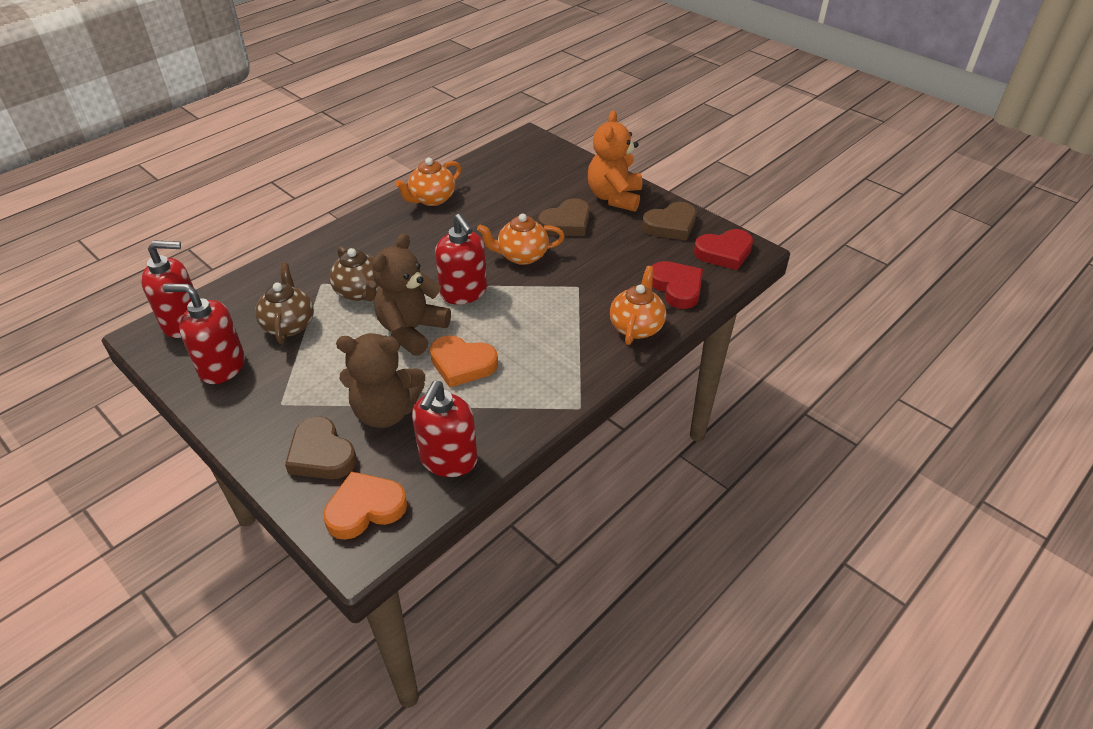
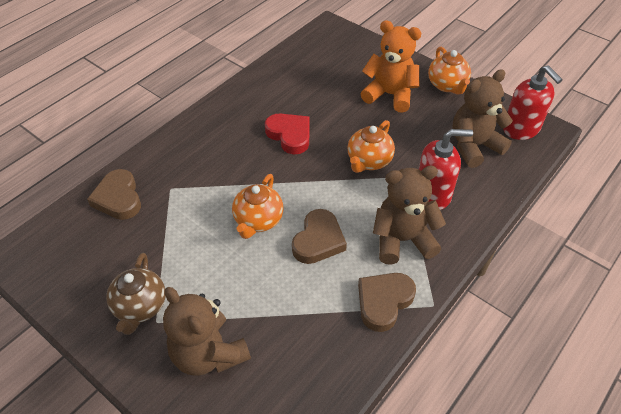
brown teapot: [255,263,314,344] [329,246,379,302] = 2 -> [106,253,165,335] = 1
brown teddy bear: [336,333,425,428] [372,233,451,356] = 2 -> [163,287,251,376] [373,166,446,265] [452,69,513,168] = 3
orange heart: [323,471,407,540] [430,335,498,388] = 2 -> none = 0
red heart: [652,261,703,309] [694,229,753,270] = 2 -> [265,114,309,154] = 1
red soap dispenser: [141,240,194,338] [163,284,245,384] [412,381,478,477] [435,214,487,305] = 4 -> [419,129,473,210] [503,65,563,140] = 2

